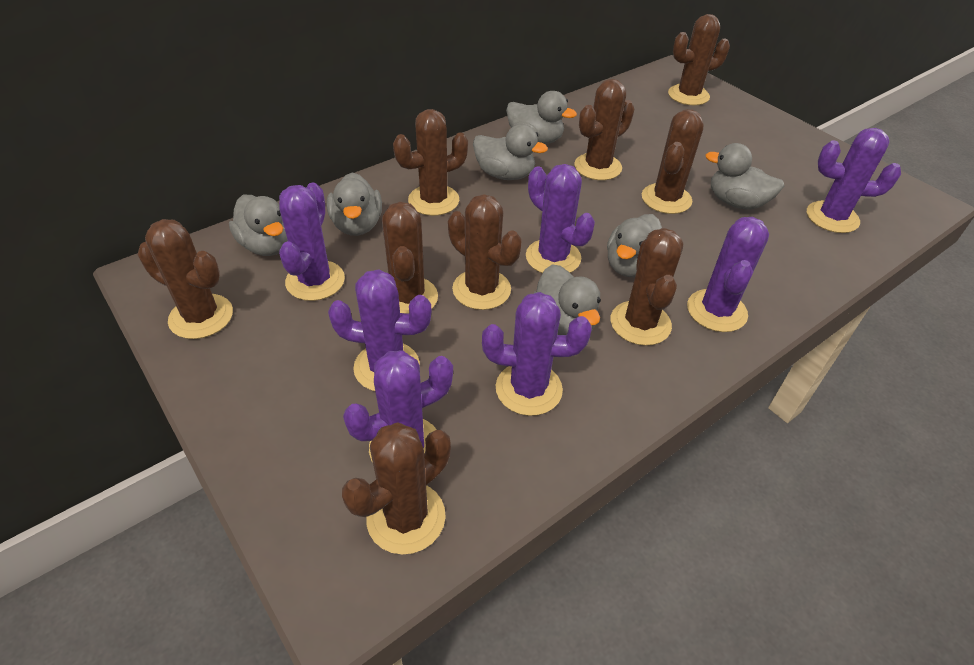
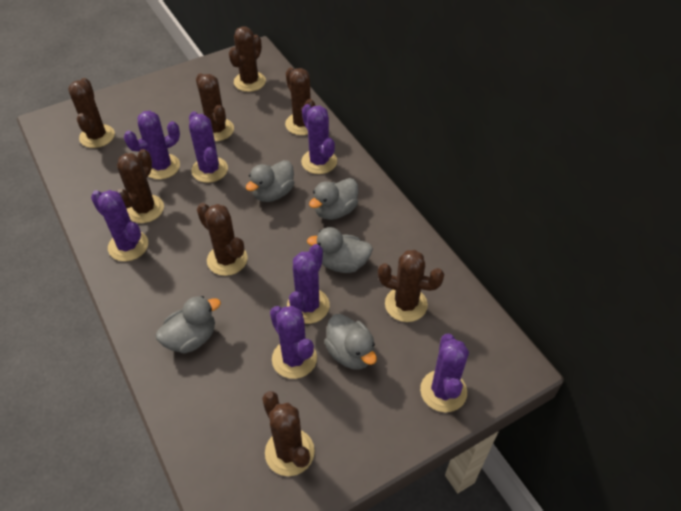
brown cactus: [138,219,233,339] [342,422,451,555] [382,202,438,314] [393,109,468,216] [448,194,522,310] [574,79,634,180] [610,228,683,346] [642,109,704,214] [668,14,730,105] = 9 -> [68,78,115,148] [117,149,164,223] [196,73,234,141] [197,203,248,276] [229,26,266,92] [262,391,315,476] [285,67,315,135] [378,250,444,322] = 8
grey duck: [229,195,288,256] [327,172,382,236] [473,124,548,180] [506,91,577,144] [533,264,601,335] [607,214,662,277] [705,143,784,210] = 7 -> [156,296,221,353] [246,160,294,202] [307,227,373,273] [309,178,358,220] [324,314,377,370] = 5

